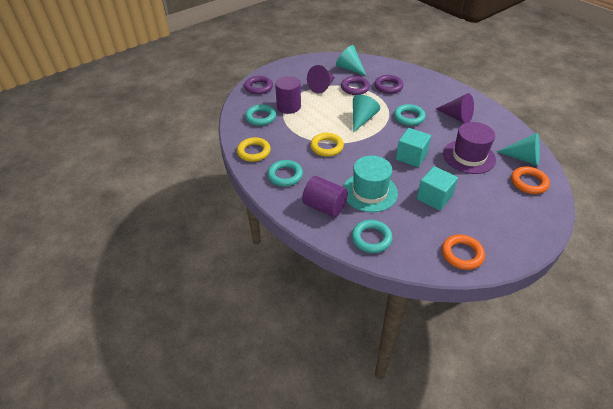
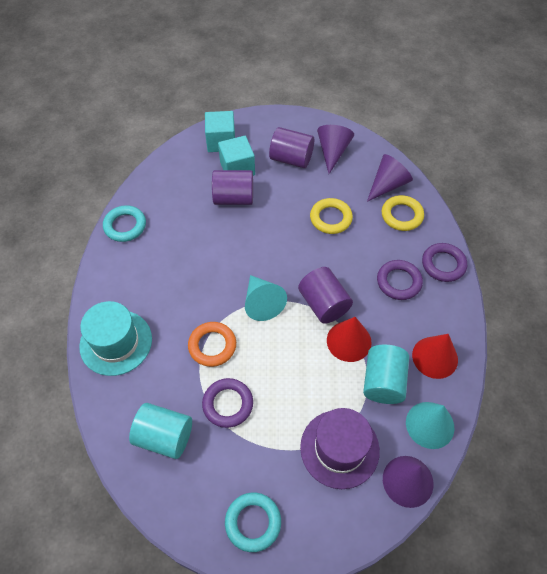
orange ring: [442,235,485,270] [511,167,550,194] = 2 -> [188,322,236,367] = 1
purple cone: [307,65,335,93] [436,93,474,123] = 2 -> [317,125,354,174] [367,154,413,202] [383,456,434,508] = 3
purple cylinder: [275,76,301,114] [302,176,348,217] = 2 -> [212,170,253,205] [269,127,314,168] [298,267,353,324] = 3
red cone: none = 0 -> [327,317,372,362] [412,334,458,379] = 2
turquoise cone: [336,45,366,76] [353,95,380,133] [496,133,540,166] = 3 -> [245,275,287,321] [406,402,454,449] = 2
turquoise cylinder: none = 0 -> [129,403,192,459] [363,345,409,404] = 2
turquoise ring: [245,104,276,126] [267,160,303,186] [352,220,392,253] [394,104,426,126] = 4 -> [103,205,146,242] [225,492,281,552] = 2

